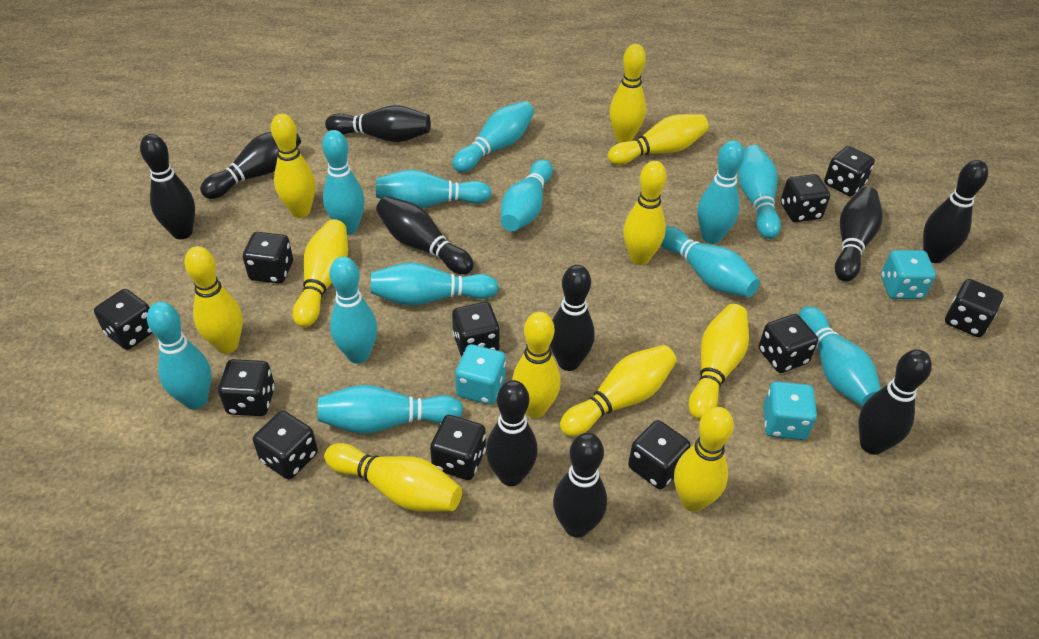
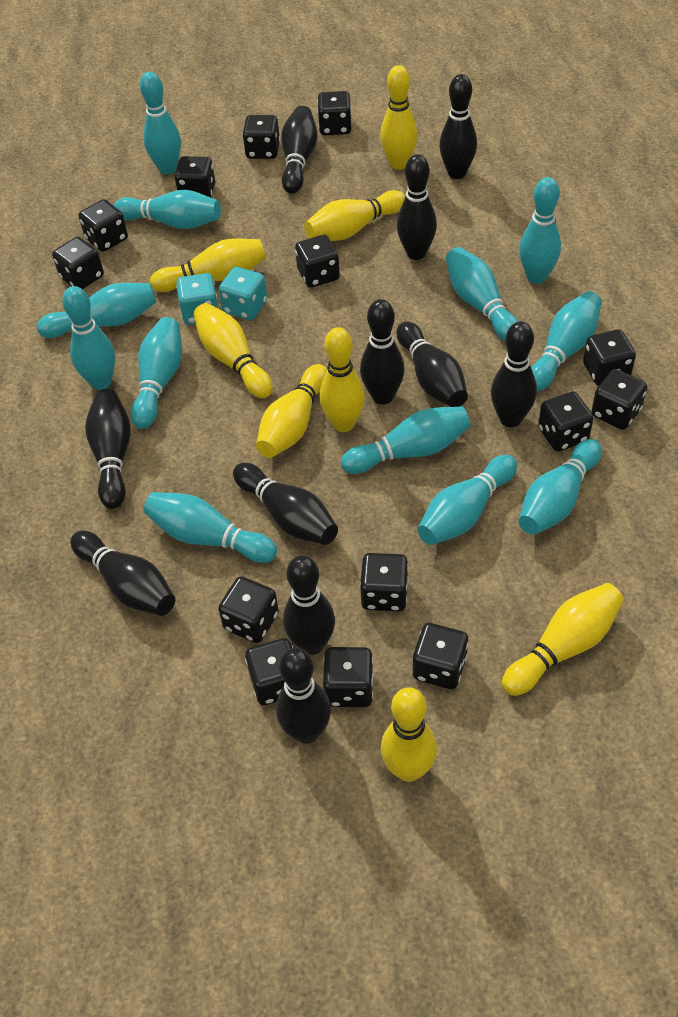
black bowling pin: [140,134,195,239] [200,132,301,199] [325,105,431,142] [376,196,474,275] [486,380,538,486] [550,265,595,371] [553,433,607,538] [835,187,883,281] [859,349,932,455] [923,160,988,263] = 10 -> [70,531,175,616] [85,389,131,509] [233,463,338,545] [276,648,331,744] [281,106,318,194] [283,555,335,655] [360,299,405,405] [396,322,468,407] [397,154,437,260] [439,74,477,179] [491,321,537,427] = 11
black dice: [94,289,152,350] [218,359,275,416] [243,232,293,284] [253,411,318,479] [430,415,486,480] [452,302,500,357] [628,420,691,489] [759,314,818,373] [781,174,830,222] [824,146,875,196] [945,279,1003,337] = 11 -> [52,237,104,289] [79,199,128,252] [175,156,215,198] [218,576,279,643] [242,115,280,159] [245,638,293,705] [295,235,340,288] [317,91,351,135] [323,647,374,707] [360,553,408,611] [412,623,468,689] [538,391,593,452] [583,329,636,386] [591,369,647,430] = 14
turquoise dice: [455,344,506,405] [763,381,817,440] [881,250,936,299] = 3 -> [176,273,219,325] [219,267,267,320] = 2
yellow bowling pin: [184,246,243,354] [271,113,316,218] [293,219,348,327] [324,443,462,512] [512,312,561,418] [560,345,677,437] [608,114,709,165] [609,44,646,143] [623,161,667,265] [674,407,734,512] [689,304,749,420] = 11 -> [150,239,266,292] [193,303,273,398] [256,364,327,458] [304,190,405,241] [320,327,365,432] [380,65,418,170] [381,687,437,782] [502,583,624,696] = 8

